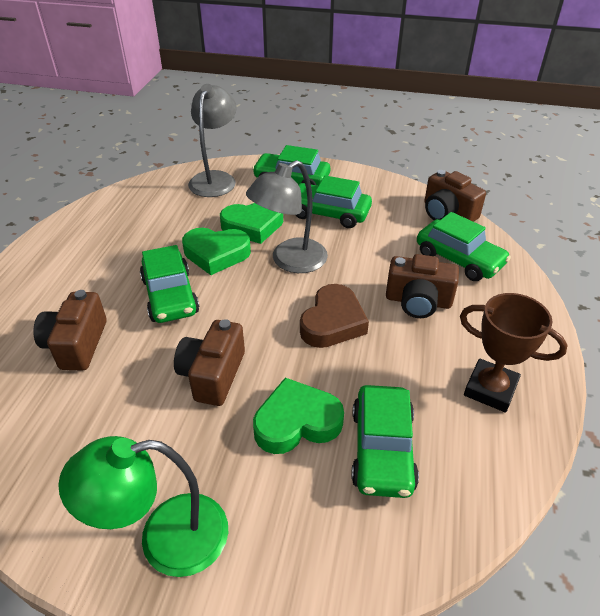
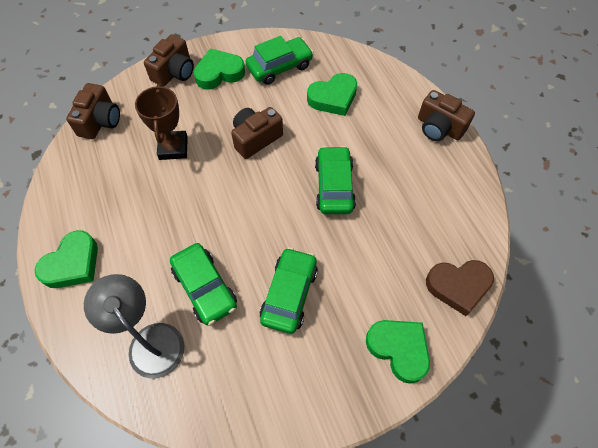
green car: [140,245,199,323] [252,145,330,186] [296,176,372,228] [351,385,419,498] [417,212,511,281] = 5 -> [170,243,237,326] [245,36,314,85] [259,247,318,334] [315,146,356,214] = 4
green heart: [182,228,251,275] [220,203,283,244] [253,378,344,454] = 3 -> [35,230,98,288] [194,48,245,90] [307,73,357,116] [366,320,430,384] = 4
green lamp: [58,436,228,577] = 1 -> none = 0
grey lamp: [188,84,237,197] [246,160,328,273] = 2 -> [84,274,184,379] = 1

